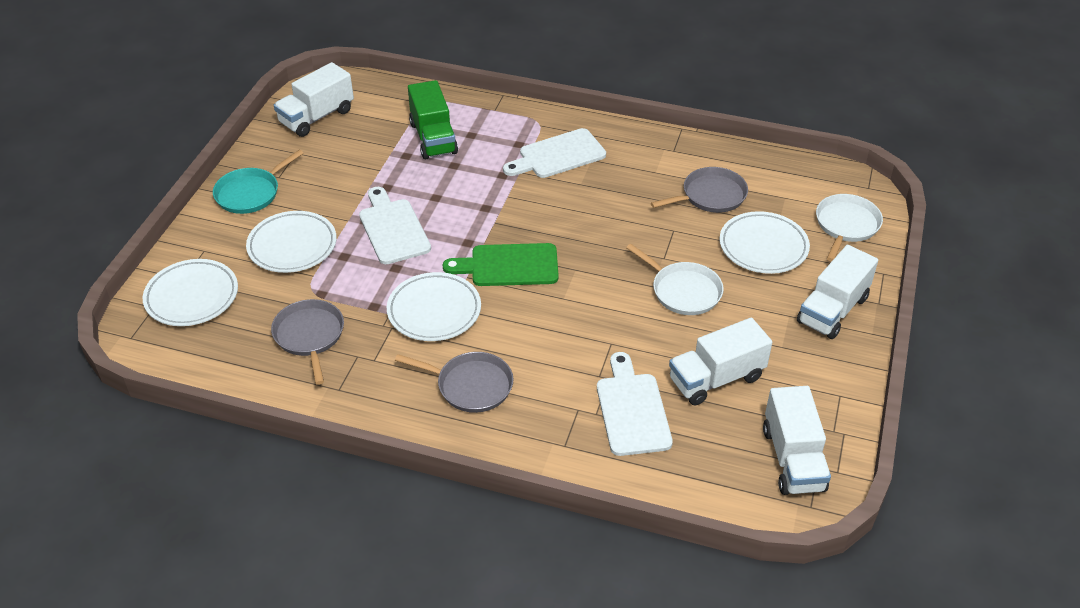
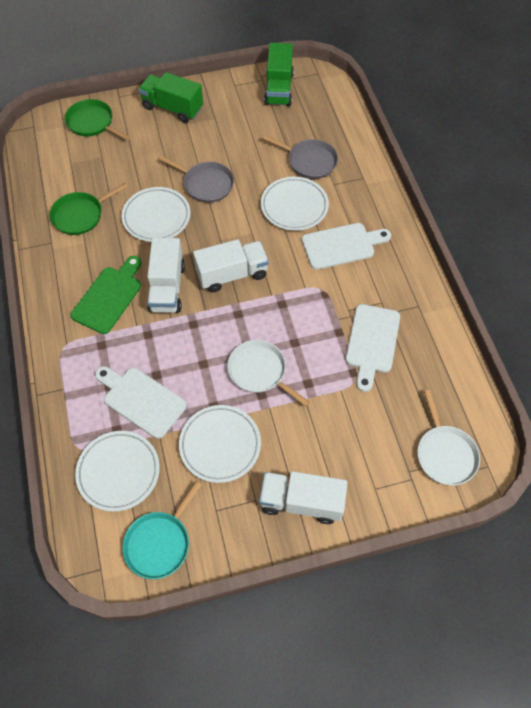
green pan: none = 0 -> [50,183,128,235] [65,99,130,140] = 2
green truck: [408,80,458,159] = 1 -> [139,72,203,123] [264,43,294,106] = 2
grey pan: [271,299,344,385] [395,352,513,413] [651,167,748,213] = 3 -> [159,156,234,203] [263,135,338,179] = 2
white truck: [274,62,354,137] [669,318,772,405] [763,386,831,495] [797,245,878,339] = 4 -> [147,238,185,313] [193,239,269,293] [259,471,348,524] = 3

